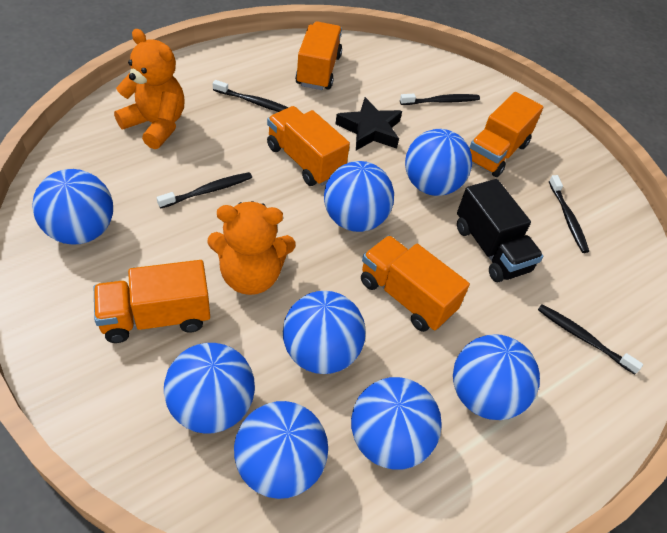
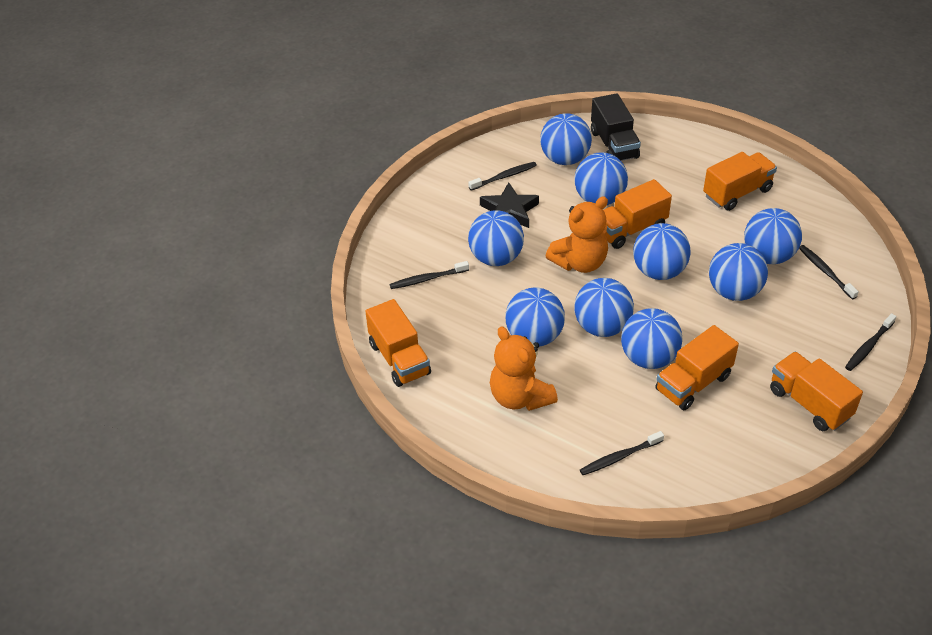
blue ball: [32,169,113,244] [164,343,255,434] [234,401,328,499] [283,291,366,374] [324,161,394,232] [351,377,442,470] [405,129,472,196] [453,334,540,420] = 8 -> [468,210,524,266] [505,288,565,347] [540,113,592,165] [574,152,628,205] [574,278,634,337] [621,308,683,369] [633,223,691,280] [709,243,768,301] [744,208,802,264] = 9

